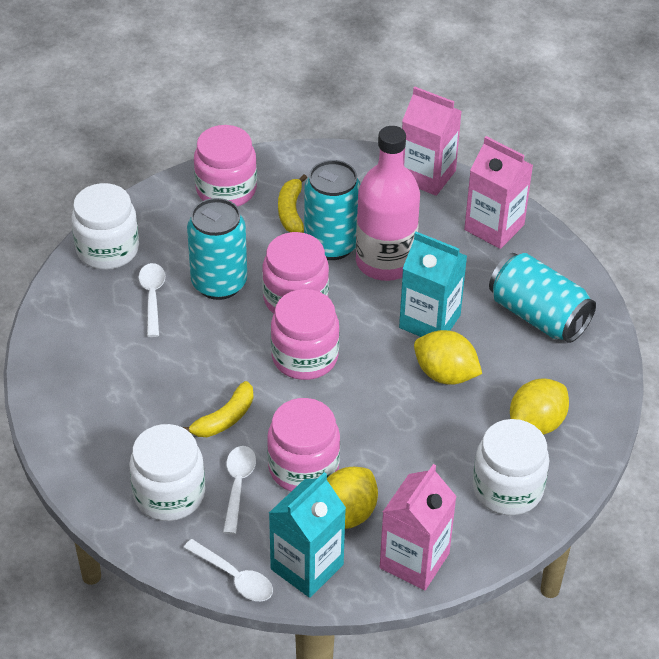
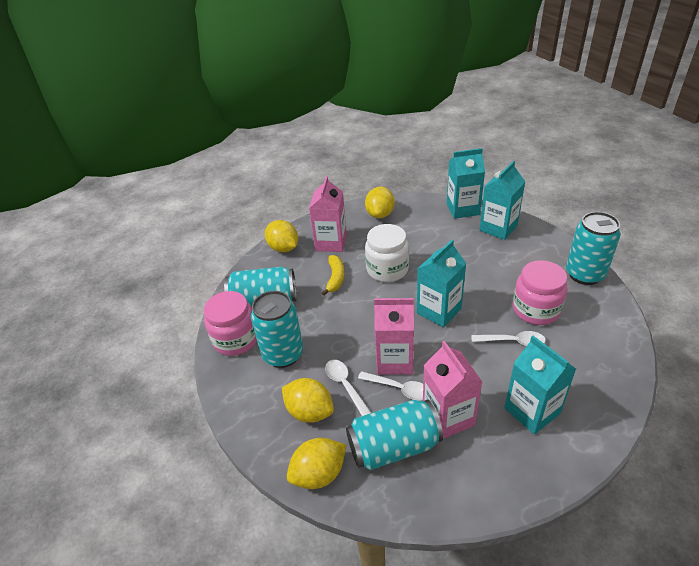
pink bottle: [356,126,420,281] = 1 -> none = 0
pink jar: [194,125,257,207] [262,232,329,314] [267,398,340,491] [271,289,339,380] = 4 -> [204,291,257,356] [513,260,568,325] = 2
turquoise can: [187,198,247,300] [304,160,361,260] [489,253,596,343] = 3 -> [224,267,297,307] [251,291,303,368] [346,400,443,470] [566,212,621,285] = 4
turquoise carton: [269,472,346,598] [399,232,467,337] = 2 -> [417,240,467,327] [447,148,485,219] [479,161,525,240] [504,336,576,434] = 4
white jar: [71,183,139,270] [129,424,205,521] [473,419,549,515] = 3 -> [365,224,409,282] = 1
yellow banana: [182,381,253,437] [278,174,307,233] = 2 -> [322,255,345,296] = 1
yellow lemon: [327,467,378,529] [414,330,482,385] [510,379,569,435] = 3 -> [265,220,298,252] [282,378,334,423] [287,438,346,489] [365,187,395,218] = 4

